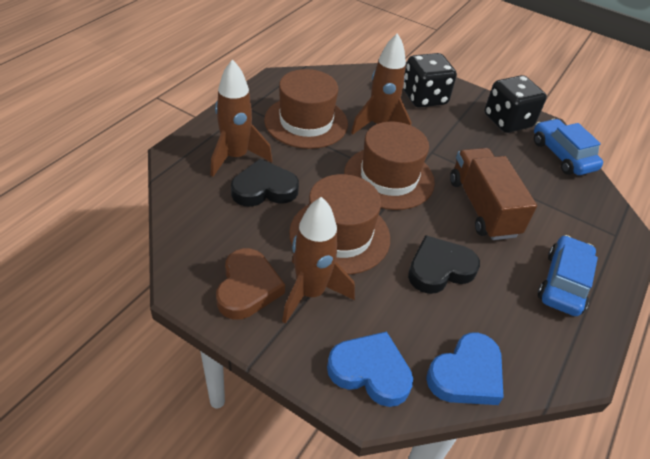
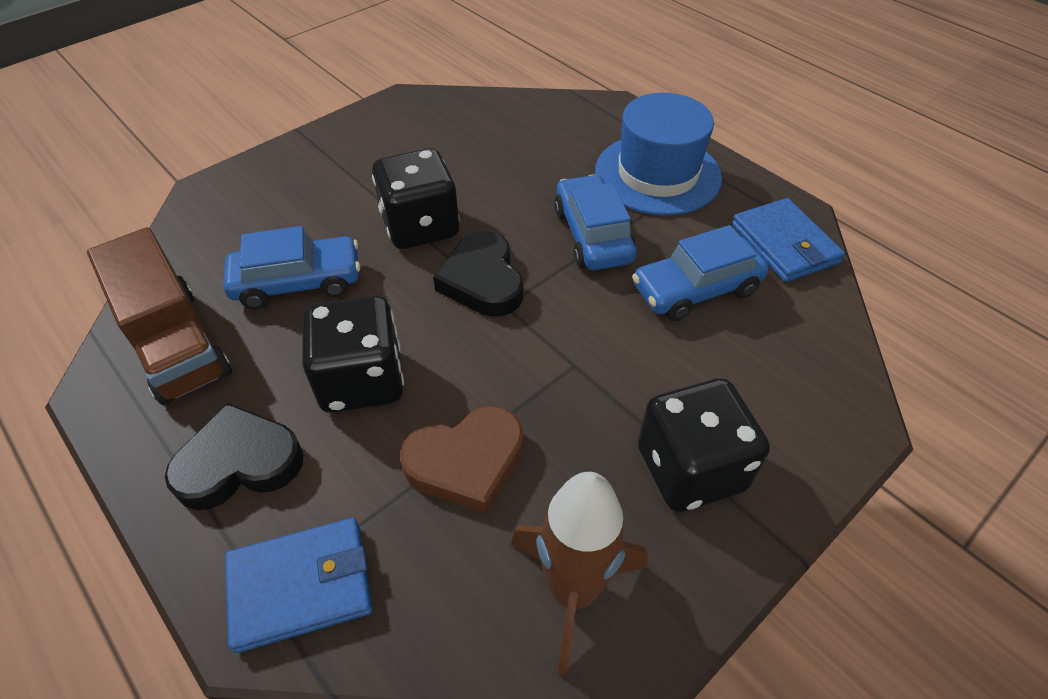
black dice: [403,53,457,108] [485,75,547,133] = 2 -> [302,296,404,413] [372,148,460,249] [638,378,770,512] = 3
blue car: [534,119,603,175] [538,235,598,316] = 2 -> [223,226,360,309] [554,174,637,270] [632,225,769,321] = 3
blue hat: none = 0 -> [595,93,722,215] = 1
blue heart: [327,331,413,407] [426,332,504,405] = 2 -> none = 0
blue wallet: none = 0 -> [225,518,373,653] [732,198,845,282] = 2
brown hat: [264,69,348,149] [289,174,390,275] [344,122,435,210] = 3 -> none = 0
brown rocket: [210,59,272,177] [282,197,355,324] [351,33,411,135] = 3 -> [511,472,648,676] = 1

